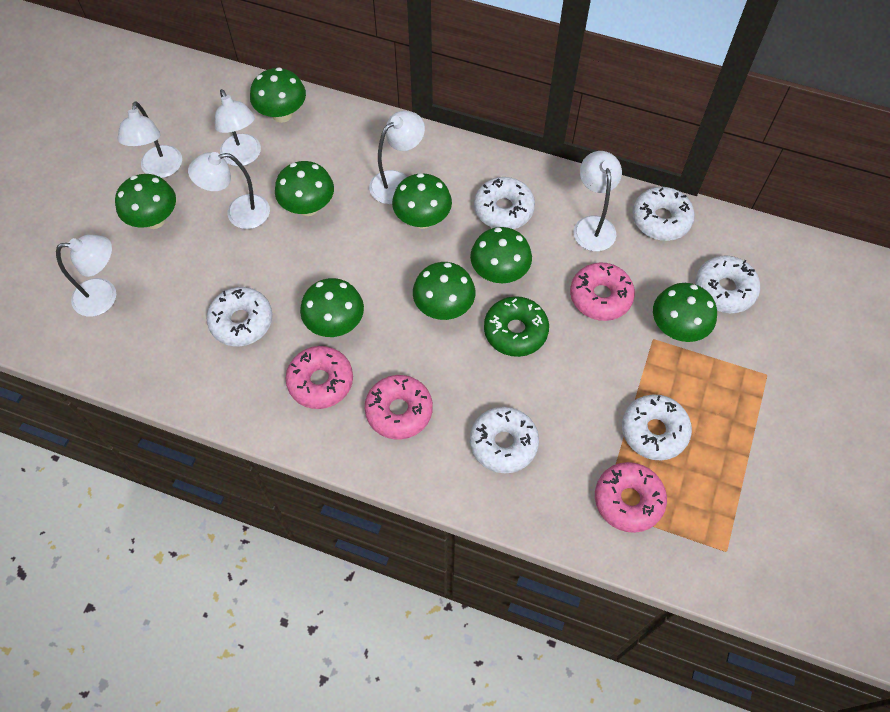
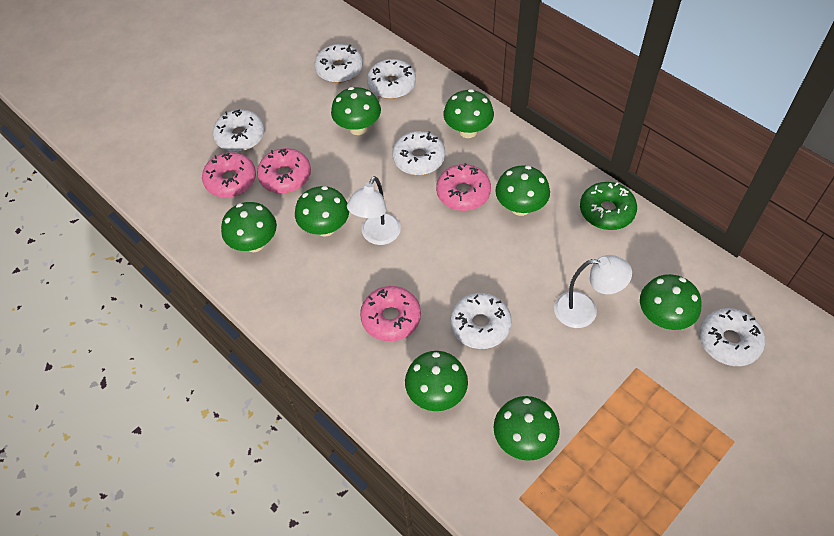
white lamp: [56,235,116,317] [117,101,182,178] [188,152,270,229] [215,89,261,166] [369,111,425,204] [573,151,622,251] = 6 -> [347,176,401,245] [554,255,632,328] = 2

